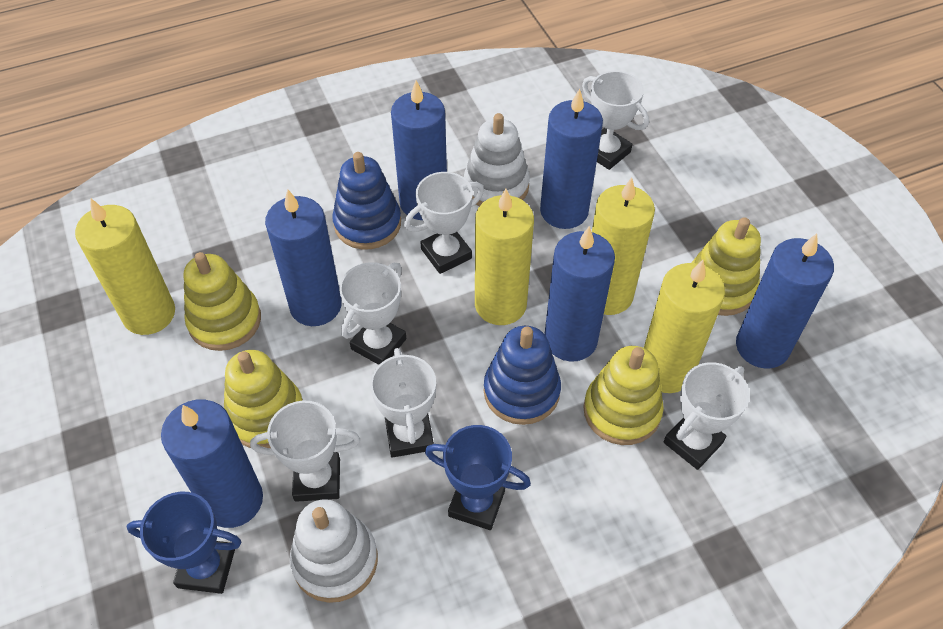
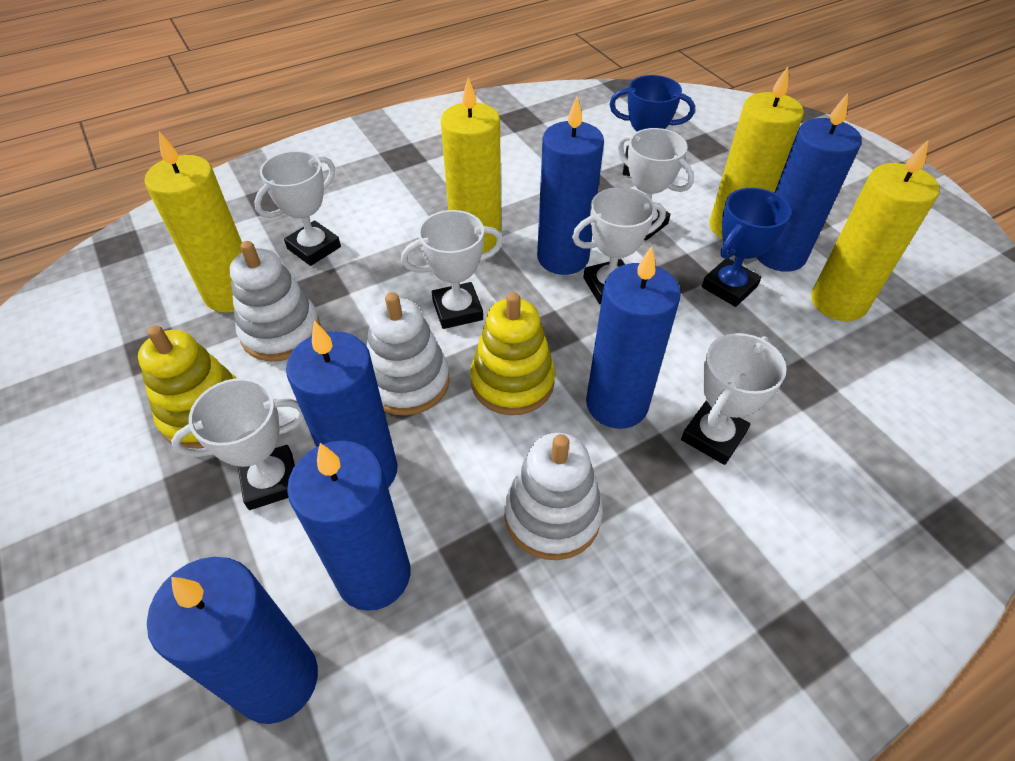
blue stacking toy: [332,152,401,249] [484,326,561,425] = 2 -> none = 0
white stacking toy: [290,499,378,603] [464,113,530,206] = 2 -> [230,241,320,362] [367,292,450,416] [504,433,603,560] = 3
yellow stacking toy: [183,252,261,351] [224,350,303,448] [583,346,664,445] [691,217,761,316] = 4 -> [138,325,237,449] [470,292,555,415] = 2

